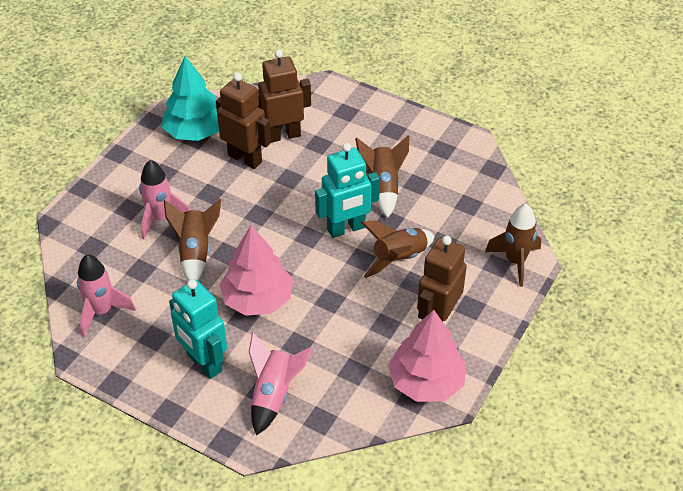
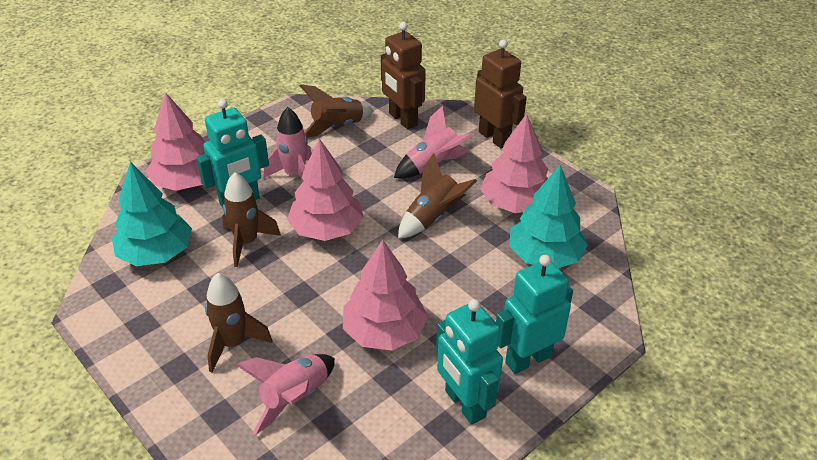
brown robot: [216,73,271,169] [258,50,311,143] [417,236,467,322] = 3 -> [381,22,426,129] [474,39,527,148] = 2
pink tree: [219,225,293,316] [388,310,466,402] = 2 -> [146,93,205,191] [287,138,364,241] [343,240,428,351] [480,114,548,213] = 4
turquoise robot: [169,279,227,379] [315,143,380,238] = 2 -> [196,99,269,208] [436,299,503,425] [496,255,573,374] = 3
turquoise tree: [162,56,219,141] = 1 -> [112,162,192,266] [509,165,588,268] = 2

